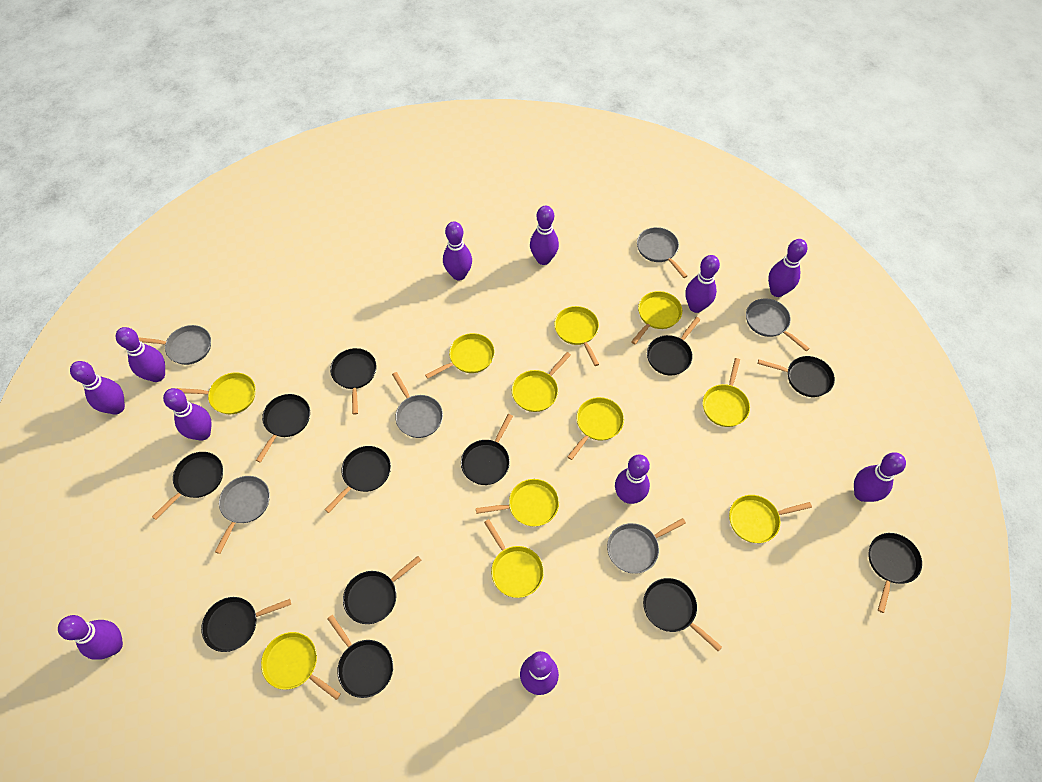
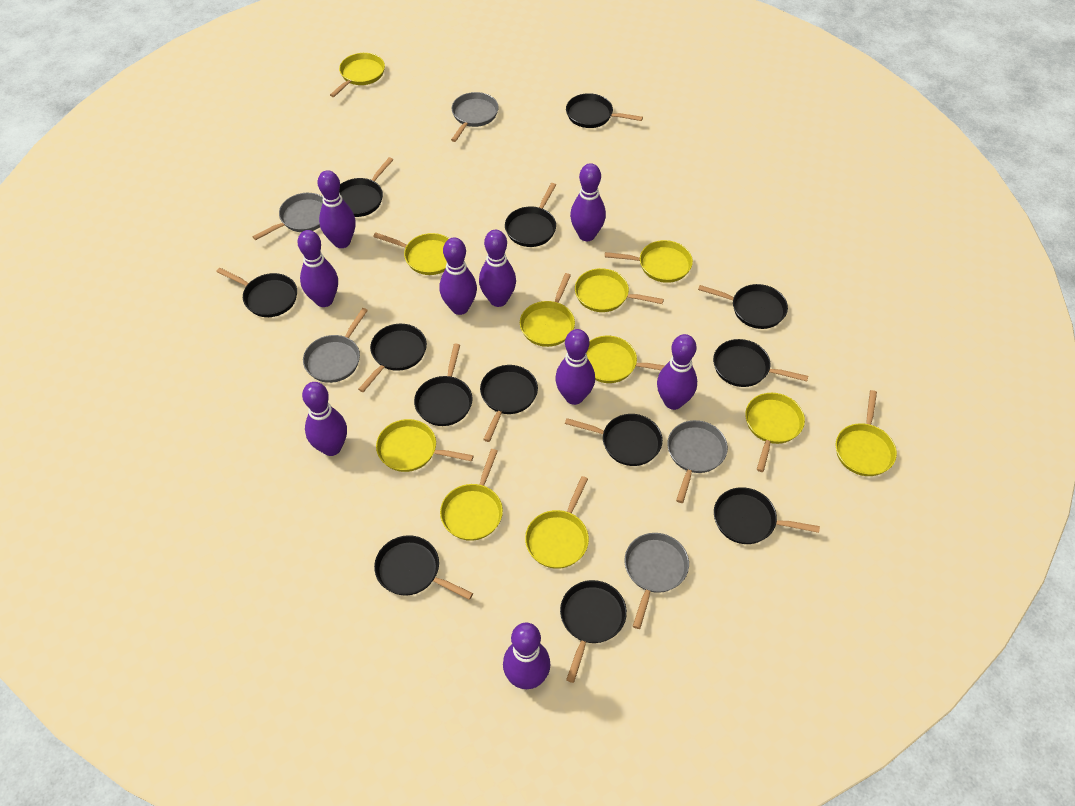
black pan: [152,452,223,520] [201,597,291,652] [256,394,310,463] [325,446,391,513] [327,615,393,698] [330,348,377,415] [343,556,422,624] [461,414,513,485] [643,578,722,652] [647,317,700,375] [758,356,835,397] [869,533,922,613] = 12 -> [216,268,297,317] [339,157,393,217] [358,324,427,392] [374,535,473,600] [414,344,473,426] [480,365,538,442] [505,183,556,247] [560,580,627,683] [565,414,663,466] [566,93,643,128] [698,284,788,329] [713,339,808,387] [714,487,820,544] = 13
grey pan: [138,325,211,365] [215,476,270,554] [392,372,443,438] [607,518,686,574] [637,227,687,278] [746,298,810,351] = 6 -> [252,193,323,240] [303,308,368,383] [451,92,499,142] [625,533,689,629] [667,420,728,503] = 5
purple bowling pin: [58,615,123,660] [70,361,125,415] [116,327,165,382] [163,388,212,441] [443,222,472,280] [520,651,559,695] [530,206,559,265] [615,454,650,504] [685,255,720,313] [768,239,807,297] [854,452,906,502] = 11 -> [298,230,338,307] [302,382,347,456] [317,170,356,248] [440,237,477,315] [479,230,516,307] [503,622,551,689] [555,329,595,405] [570,163,606,241] [657,334,697,410] = 9

